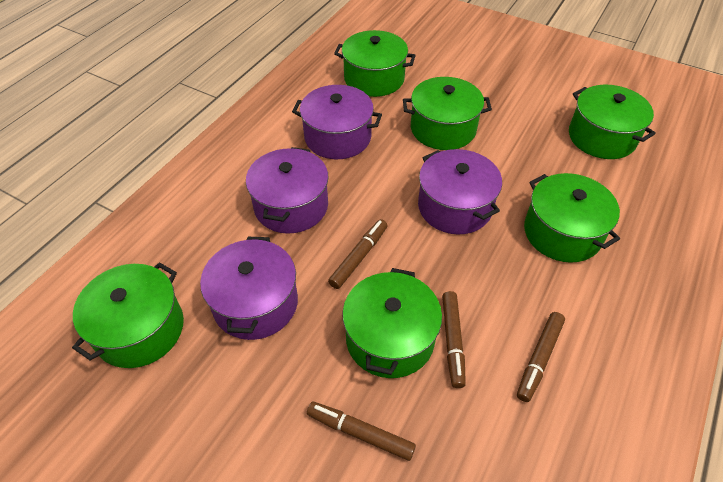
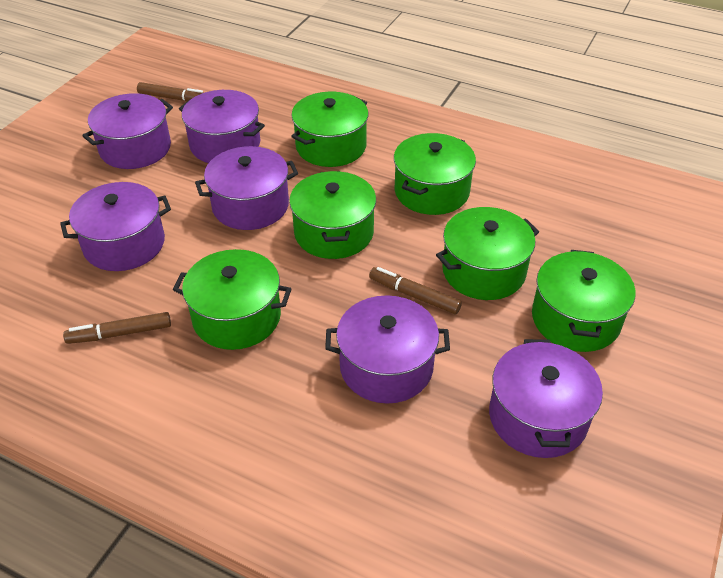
brown marker: [307,402,416,461] [328,219,388,289] [442,291,466,388] [517,312,565,402] = 4 -> [63,312,171,344] [137,82,203,102] [369,267,462,314] = 3
purple pot: [200,237,298,340] [246,147,329,234] [292,85,382,159] [418,149,502,234] = 4 -> [60,182,171,271] [82,93,173,169] [179,90,265,163] [195,146,298,230] [325,295,450,404] [489,339,603,458] = 6

